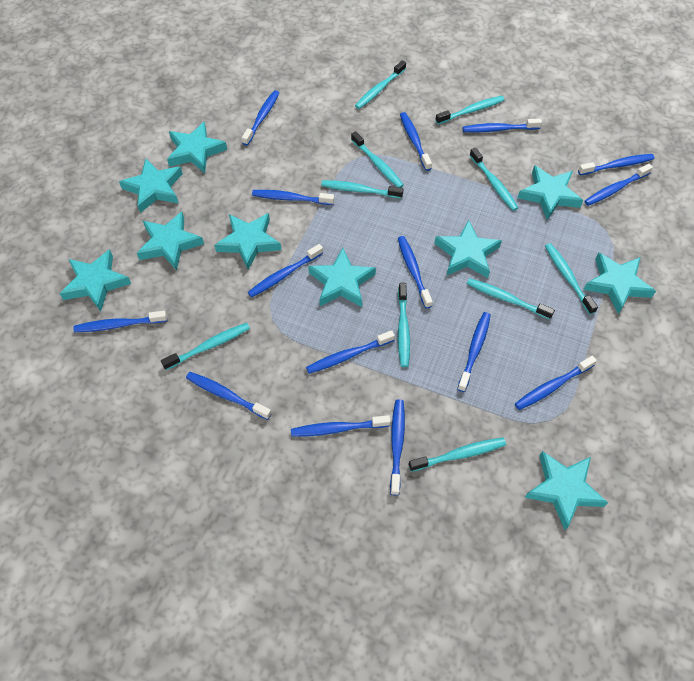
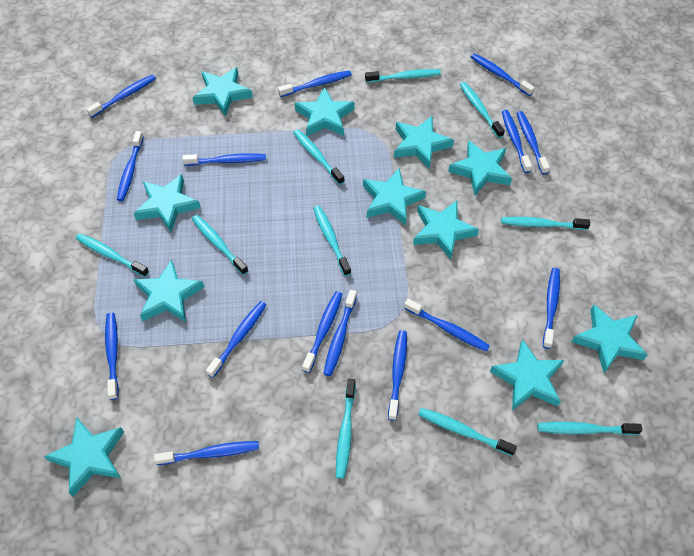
turquoise star: [59,249,131,311] [119,159,183,213] [137,212,204,271] [167,121,227,173] [214,213,282,270] [308,248,376,307] [434,220,502,278] [517,165,584,220] [524,451,608,530] [583,253,656,314] = 10 -> [44,417,124,497] [133,259,204,322] [134,174,201,232] [192,67,253,117] [295,87,355,136] [363,168,426,225] [394,116,454,169] [413,201,479,260] [448,140,512,195] [490,339,564,410] [571,304,648,373] = 11

